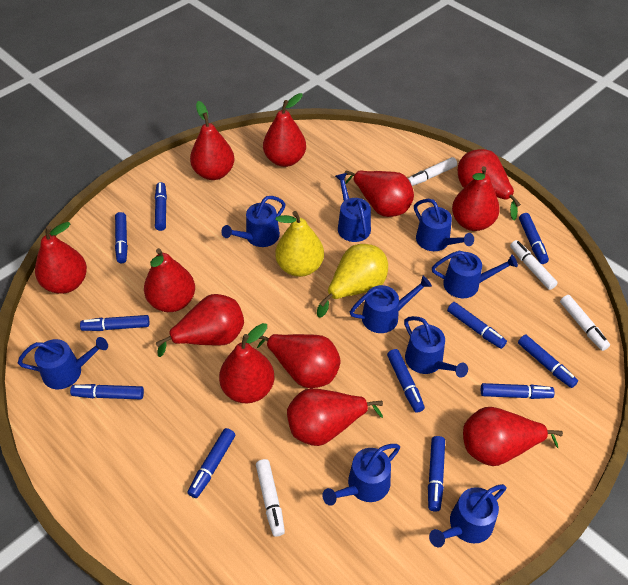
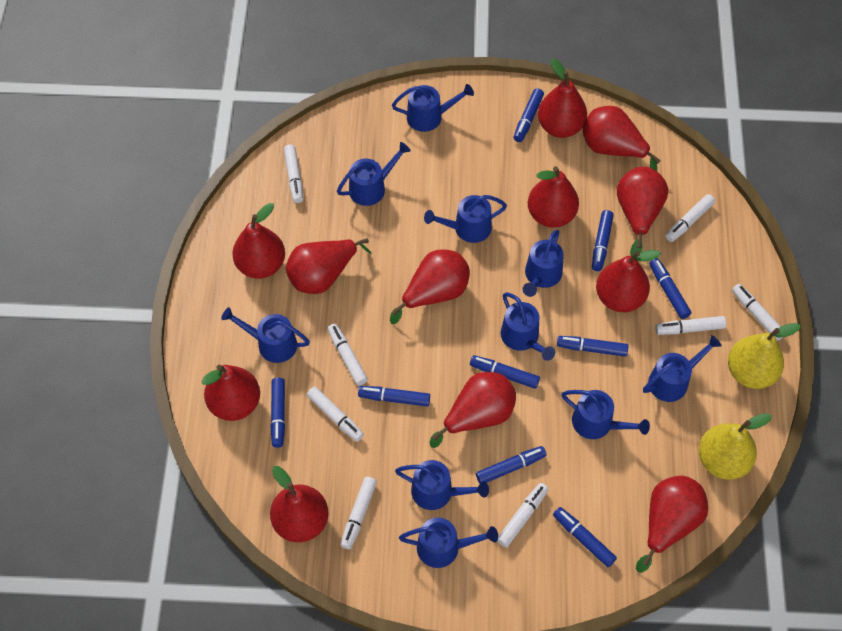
blue marker: [70,384,144,399] [80,315,149,331] [115,212,128,263] [155,182,167,231] [187,428,235,498] [387,349,425,413] [428,436,445,512] [447,302,507,349] [481,383,555,399] [518,334,578,388] [519,213,549,264] = 11 -> [270,377,285,448] [358,386,430,407] [470,355,540,389] [476,446,547,483] [514,88,544,142] [553,507,617,567] [557,336,628,357] [592,210,614,271] [649,258,691,319] = 9
blue watering can: [18,337,108,389] [221,196,286,247] [322,444,400,506] [335,173,371,242] [350,276,432,333] [404,316,468,378] [414,199,474,251] [429,484,506,547] [432,251,518,298] = 9 -> [221,307,310,363] [337,142,411,206] [392,84,474,132] [395,460,489,510] [399,517,498,568] [424,195,507,243] [501,292,555,361] [523,230,564,297] [562,390,650,439] [643,335,722,402] = 10
white marker: [256,459,285,537] [408,157,457,186] [510,240,558,290] [560,295,610,351] = 4 -> [284,145,303,203] [307,387,364,442] [328,324,368,386] [340,477,377,549] [497,483,549,548] [655,316,726,335] [665,194,715,242] [732,284,783,341] = 8

